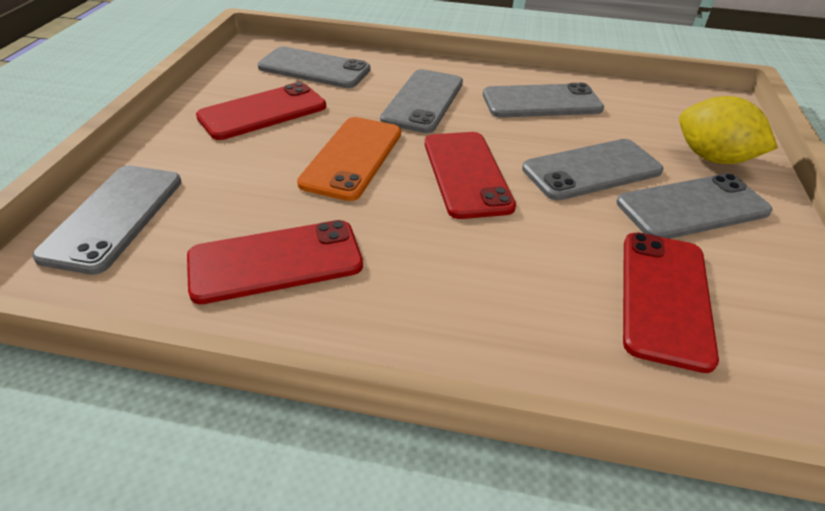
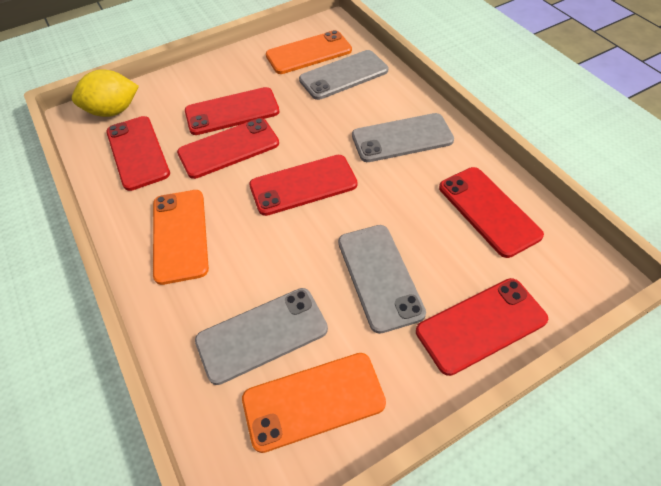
grey phone: [32,166,182,275] [257,46,370,88] [380,69,463,133] [483,83,604,118] [522,139,663,201] [616,173,773,239] = 6 -> [195,288,328,385] [299,50,388,100] [338,225,426,334] [352,113,454,162] = 4
orange phone: [297,117,401,201] = 1 -> [153,190,209,285] [242,353,386,453] [266,30,352,74] = 3
red phone: [187,220,363,304] [196,82,326,140] [425,132,516,219] [623,233,719,373] = 4 -> [106,116,170,191] [177,118,279,179] [185,87,279,135] [249,155,358,216] [416,278,548,376] [439,167,544,258] = 6

